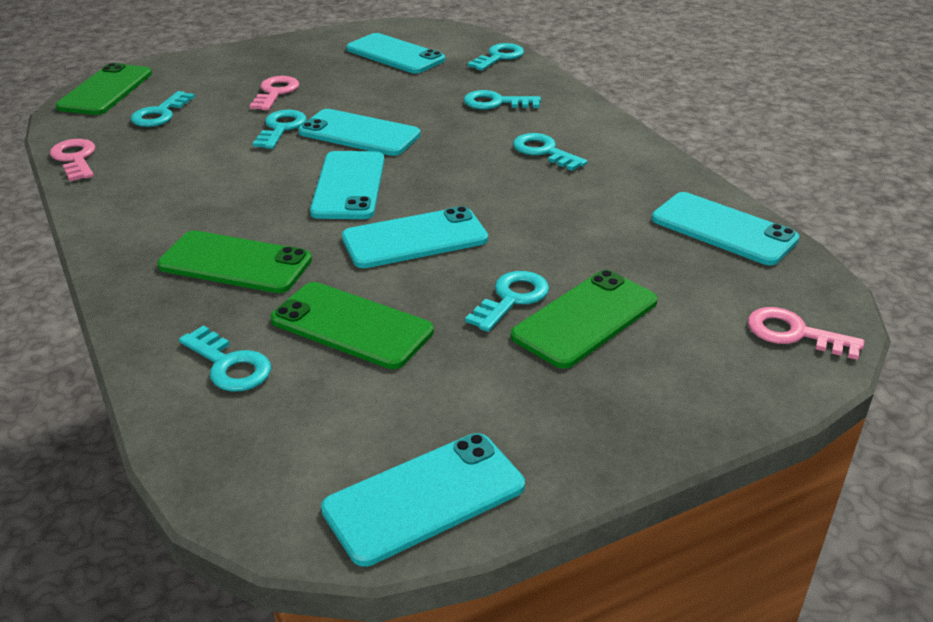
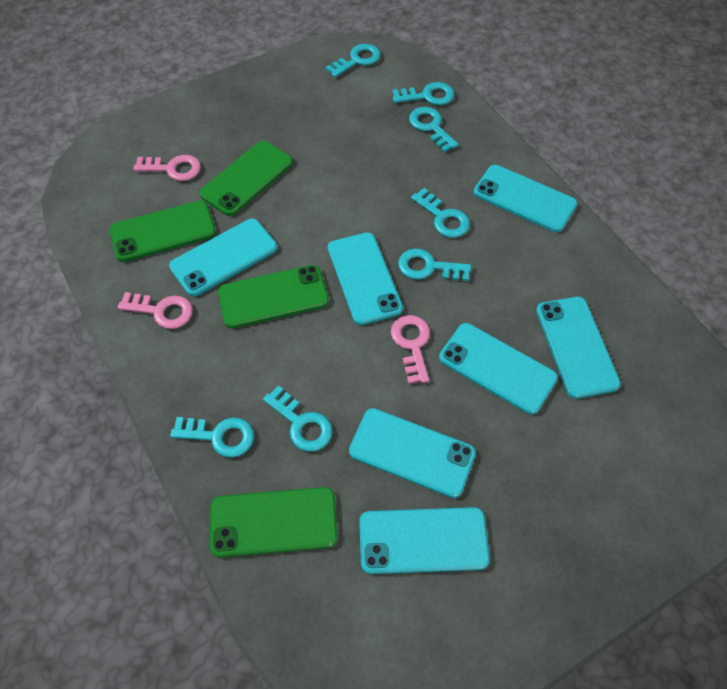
turquoise phone: [298,109,421,156] [310,151,384,219] [321,433,525,567] [342,206,488,268] [346,33,445,73] [652,192,800,265] = 6 -> [169,219,277,296] [328,232,403,325] [349,408,476,498] [359,507,490,574] [439,323,558,414] [473,165,577,232] [536,297,621,399] = 7

